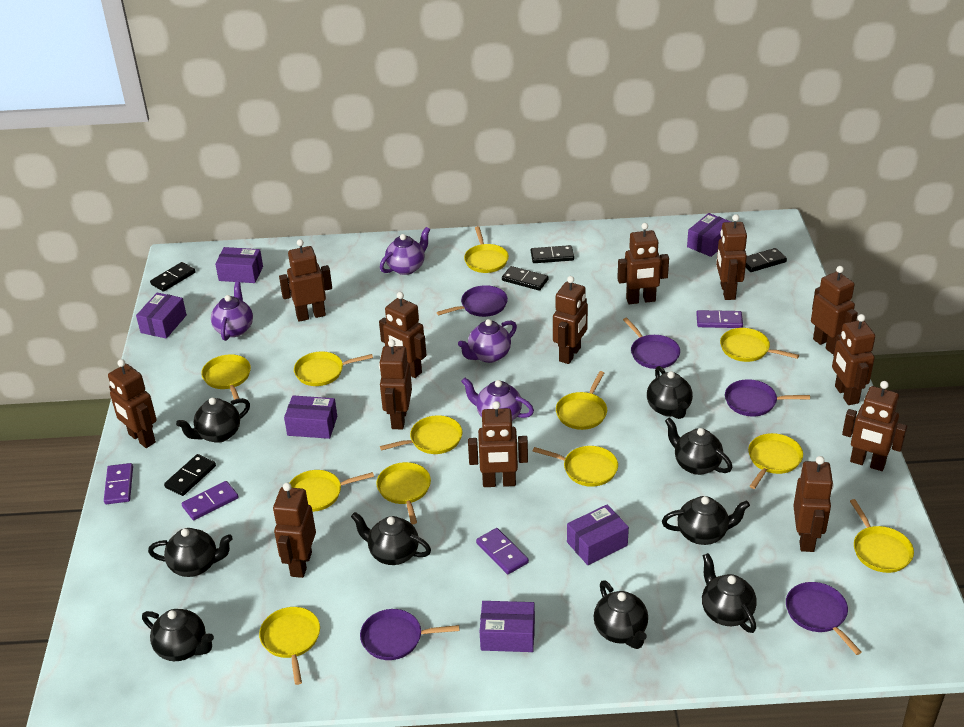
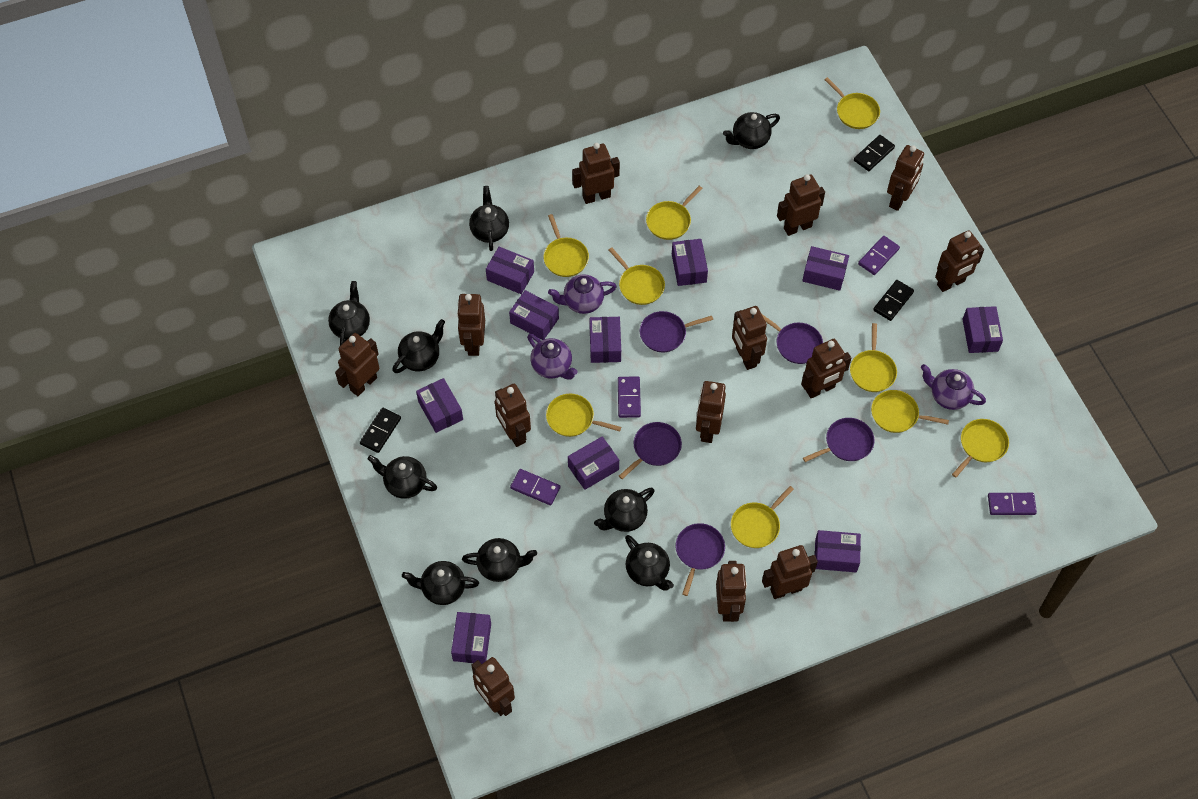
black domino: [150,262,195,292] [164,454,216,496] [502,266,548,291] [531,245,574,263] [745,248,787,272] = 5 -> [360,408,401,453] [854,135,895,171] [873,280,914,321] = 3
purple box: [136,292,187,339] [215,247,263,283] [284,395,337,439] [480,601,535,652] [567,505,629,565] [687,213,731,257] = 6 -> [416,378,463,433] [451,612,491,664] [486,247,534,294] [509,290,559,340] [568,436,619,490] [590,317,621,363] [672,239,708,286] [802,246,849,291] [815,530,861,572] [962,306,1003,353] = 10
purple teapot: [211,282,253,341] [380,227,430,275] [458,319,517,363] [461,378,534,421] = 4 -> [527,334,578,379] [548,274,617,314] [921,364,986,410] = 3
yellow pan: [201,354,251,400] [259,607,320,685] [290,470,374,512] [294,352,373,386] [376,462,431,524] [380,415,463,454] [464,226,509,273] [533,446,618,487] [556,371,607,430] [720,328,799,362] [748,433,803,489] [850,499,914,573] = 12 -> [543,214,589,277] [546,394,621,437] [609,247,665,305] [646,186,703,240] [731,486,794,548] [825,77,880,129] [850,323,897,392] [871,390,949,433] [952,419,1009,478] = 9

